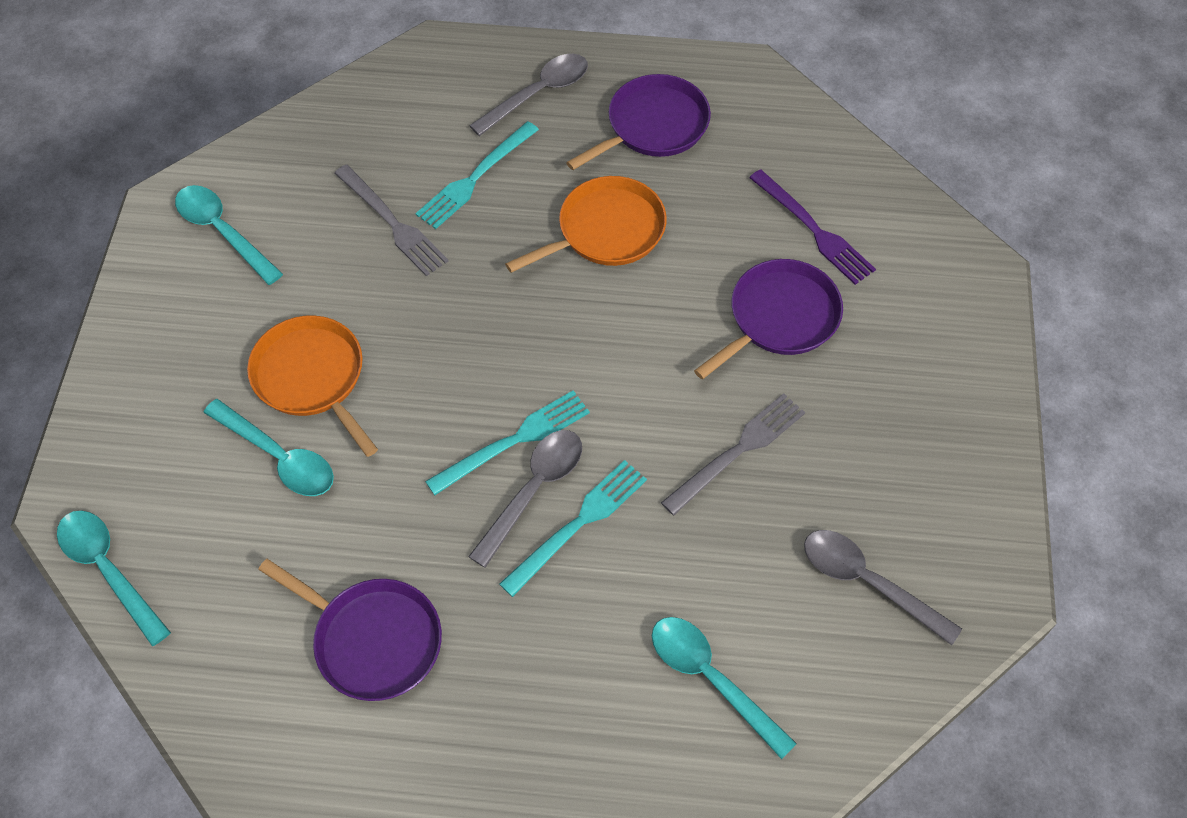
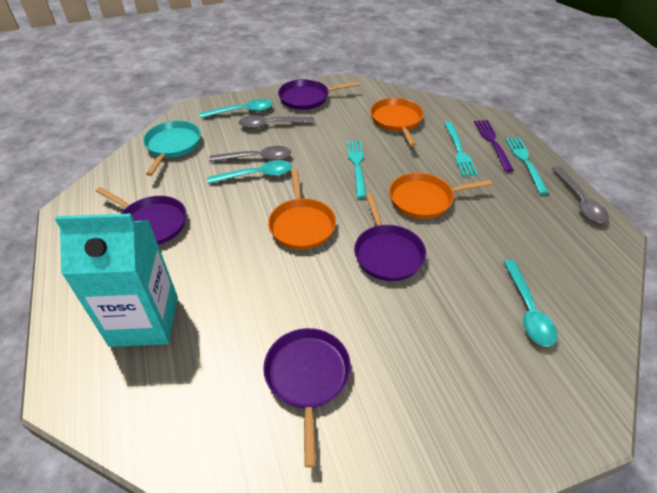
grey fork: [334,165,449,276] [661,393,805,515] = 2 -> none = 0
orange pan: [247,315,378,457] [505,176,667,273] = 2 -> [268,169,336,250] [370,98,424,146] [389,173,492,219] = 3
purple pan: [258,559,442,701] [566,74,711,170] [694,259,843,379] = 3 -> [96,187,187,245] [263,328,351,468] [278,79,359,110] [354,193,426,281] = 4
turquoise carton: none = 0 -> [55,213,178,347] = 1
turquoise pan: none = 0 -> [143,121,201,176] = 1
turquoise spoon: [57,510,171,646] [175,185,283,285] [203,399,334,496] [652,617,797,759] = 4 -> [200,99,273,118] [207,160,292,184] [504,260,557,347] = 3

